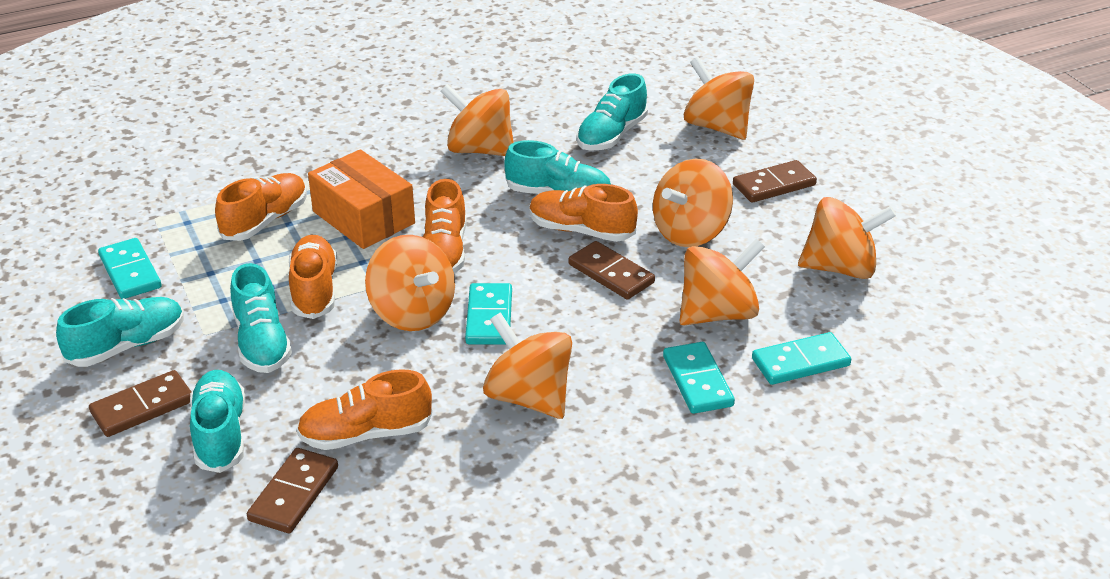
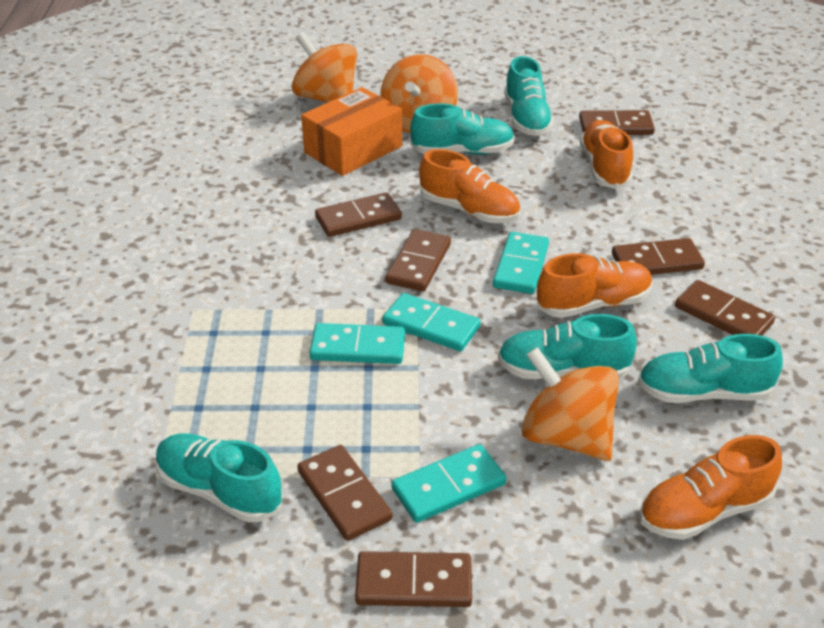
brown domino: [89,370,191,437] [247,448,338,533] [568,241,655,300] [733,160,817,203] = 4 -> [297,445,392,541] [315,192,402,237] [355,551,472,607] [385,229,451,292] [579,110,655,135] [612,238,705,275] [675,280,775,335] = 7
orange shoe: [215,173,307,241] [289,235,337,319] [296,369,432,450] [423,179,466,273] [529,184,638,242] = 5 -> [419,149,520,223] [537,253,653,318] [580,120,633,189] [639,435,782,540] = 4
orange spinning top: [365,235,455,331] [440,84,514,156] [483,312,572,419] [653,158,733,247] [680,239,765,326] [684,57,754,140] [798,197,896,279] = 7 -> [292,32,357,103] [380,54,458,133] [521,347,619,461] = 3

